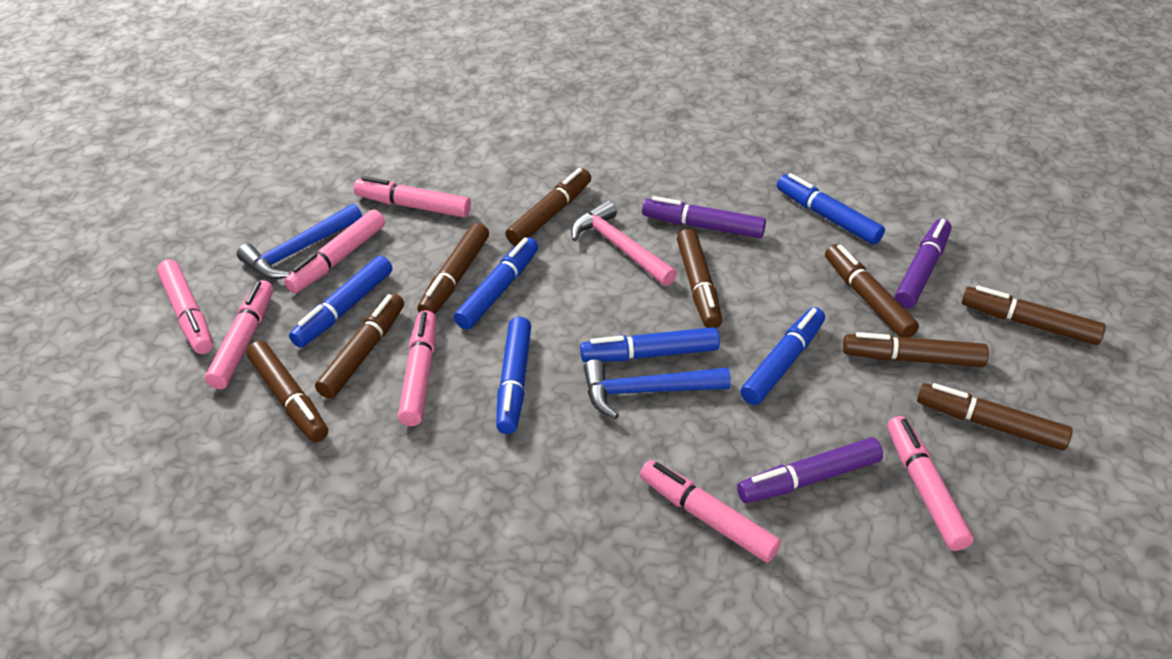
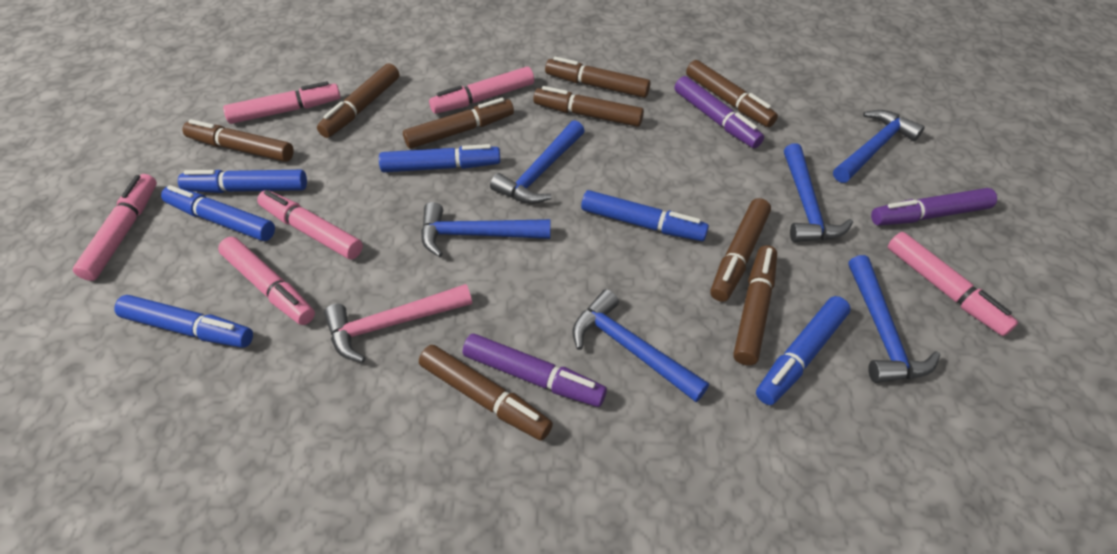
blue hammer: [237,203,362,279] [584,359,731,419] = 2 -> [421,202,551,257] [490,120,584,204] [573,289,709,402] [784,143,853,242] [833,110,925,183] [848,255,940,383] = 6
pink marker: [157,260,213,354] [205,280,273,389] [284,209,385,293] [354,176,471,217] [398,310,436,426] [640,460,781,562] [887,416,974,551] = 7 -> [73,174,157,281] [218,237,315,325] [223,81,341,124] [257,190,363,259] [429,67,534,114] [888,232,1018,336] = 6

